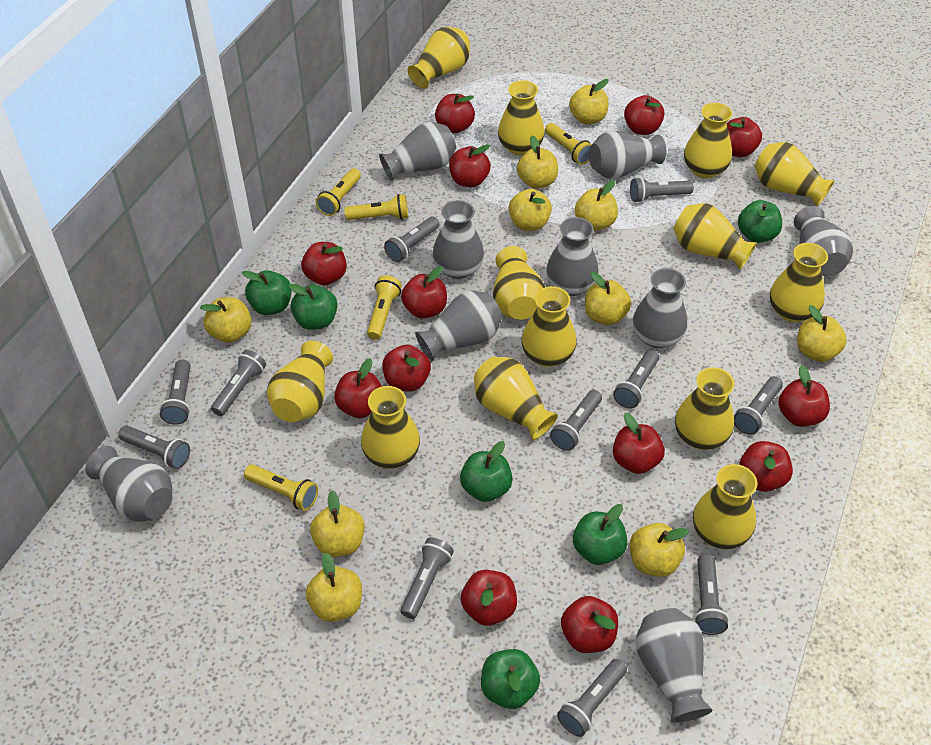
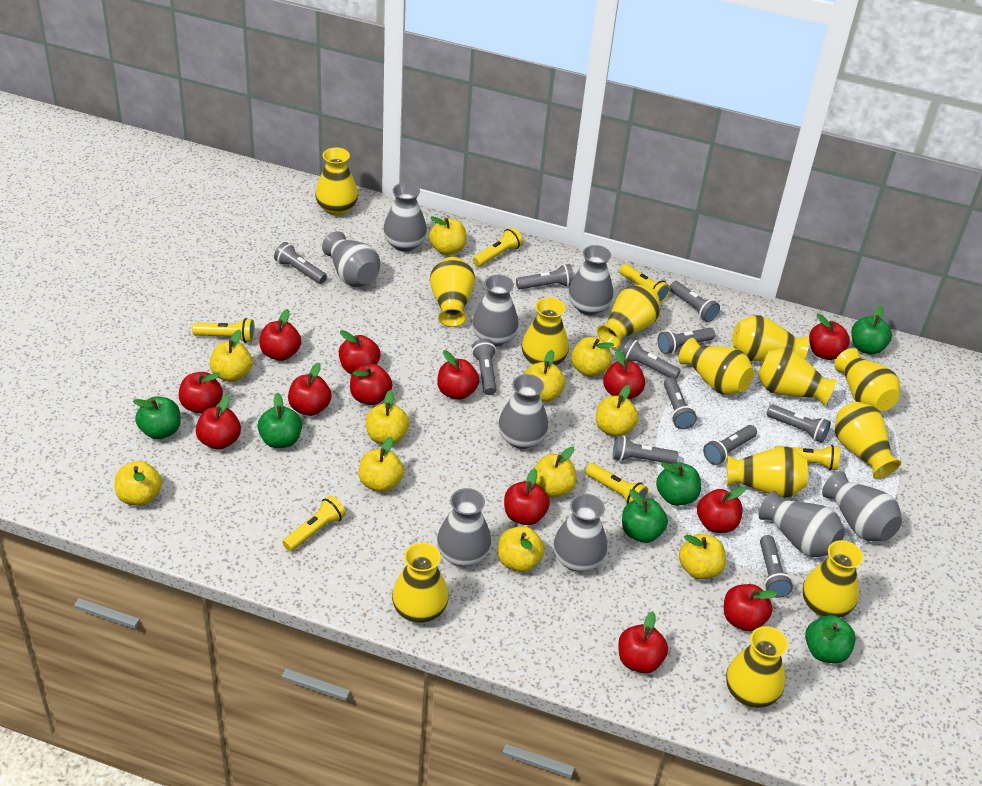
yellow apple: [200,297,252,343] [306,553,362,622] [310,490,365,557] [509,189,552,231] [517,135,558,189] [569,79,609,124] [575,180,618,231] [585,272,631,325] [630,523,689,577] [797,305,847,362] = 10 -> [115,461,162,506] [210,330,253,382] [359,437,404,492] [366,390,409,444] [429,216,467,255] [498,526,545,572] [525,350,566,402] [534,447,576,497] [571,337,614,377] [596,385,638,437] [679,534,726,579] = 11
yellow flashlight: [244,464,318,511] [316,168,361,216] [344,194,408,220] [367,275,402,340] [545,123,591,165] = 5 -> [192,318,255,343] [282,495,346,552] [473,227,523,267] [585,463,648,504] [619,264,670,303] [775,445,840,471] = 6

